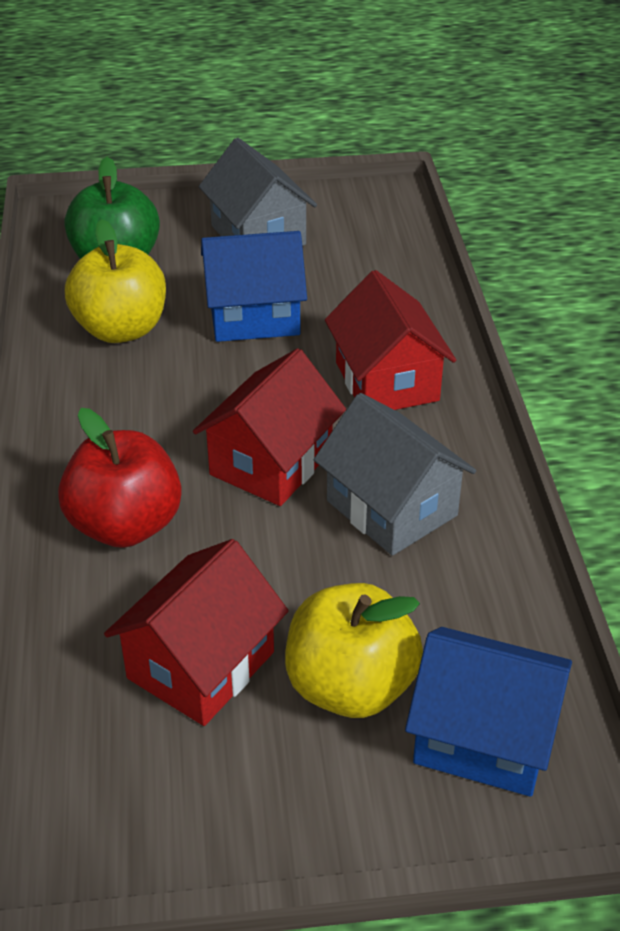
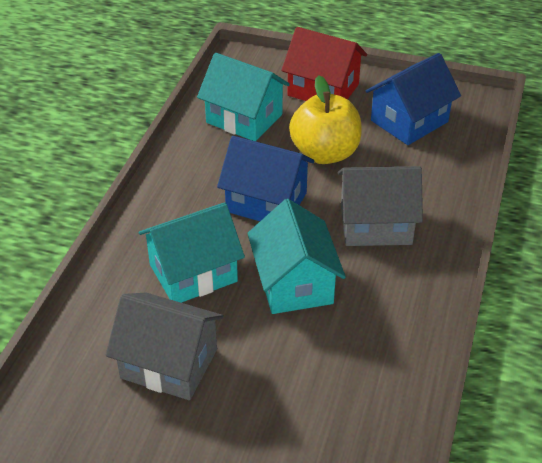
green apple: [64,157,160,259] = 1 -> none = 0
red apple: [58,408,182,548] = 1 -> none = 0
red house: [104,539,288,726] [193,348,346,506] [325,270,456,410] = 3 -> [281,27,367,101] = 1
turquoise house: none = 0 -> [139,202,245,303] [197,53,290,141] [247,199,346,314] = 3
yellow apple: [65,219,166,343] [285,583,423,718] = 2 -> [289,75,362,164] = 1

